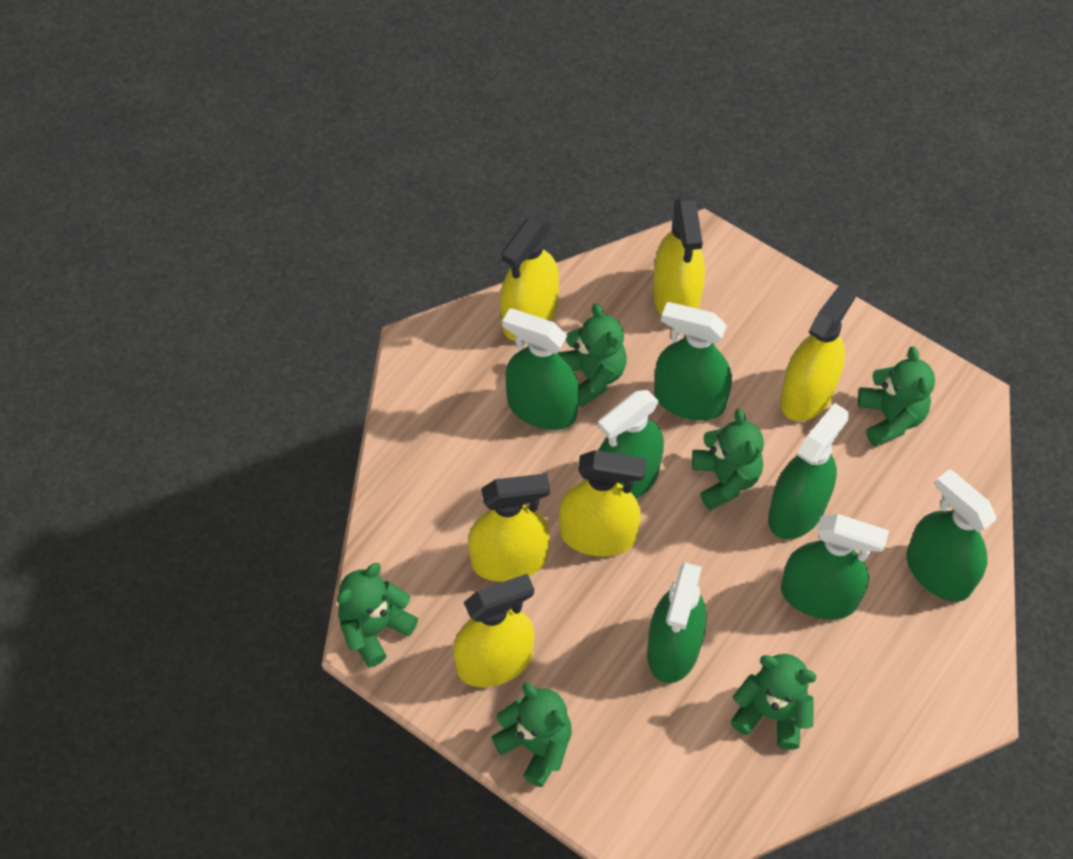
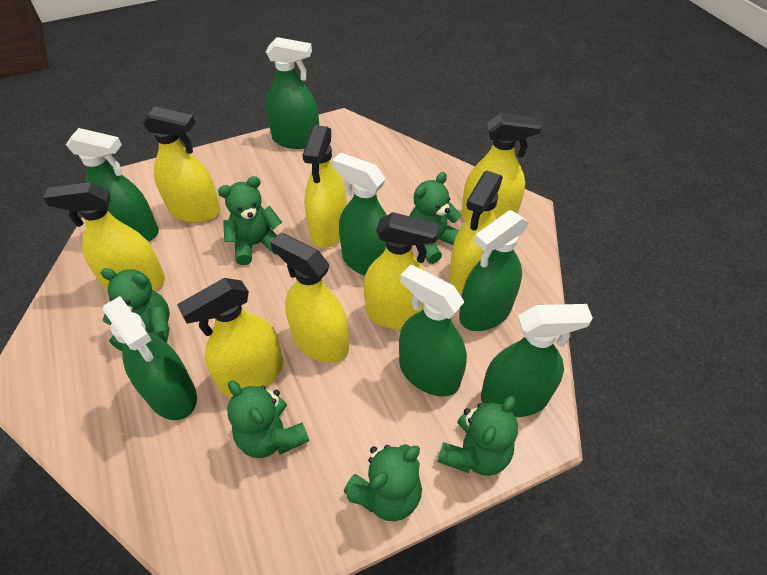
yellow spray bottle: [453,574,535,687] [468,473,550,582] [500,217,559,341] [559,450,646,556] [653,197,705,316] [780,281,857,421] = 6 -> [43,182,165,292] [142,106,221,223] [177,278,283,397] [270,233,349,363] [302,125,347,248] [364,212,439,330] [449,171,503,294] [461,113,542,220] = 8

